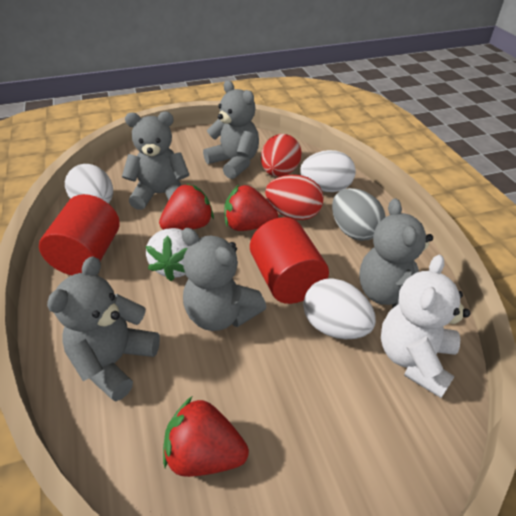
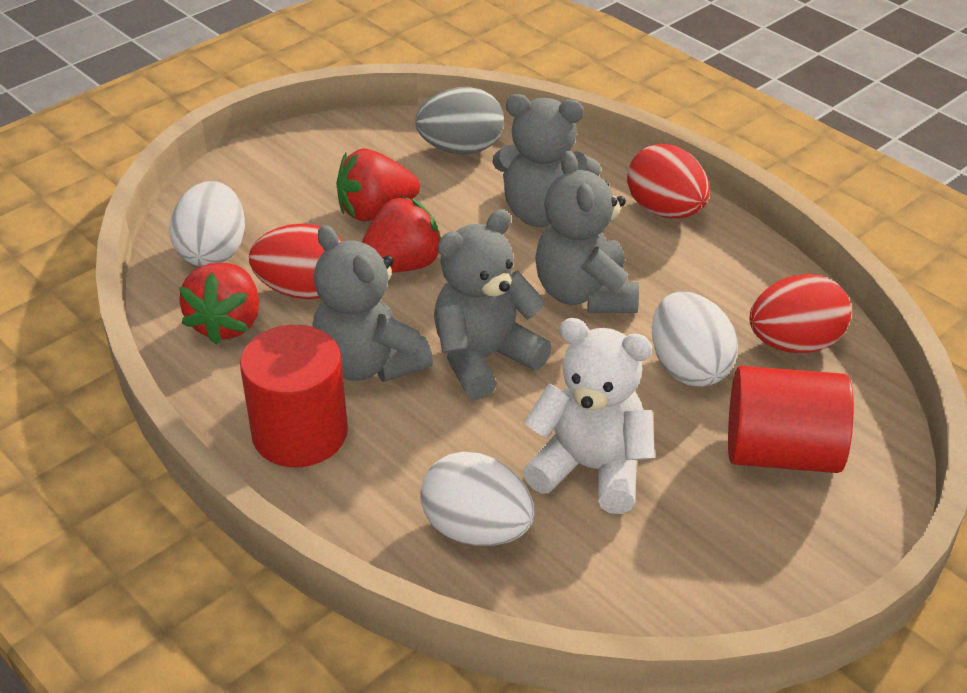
grey teddy bear: [47,256,160,401] [122,112,189,210] [181,228,266,331] [203,80,259,179] [359,198,433,309] = 5 -> [312,225,433,382] [434,209,552,400] [493,94,601,227] [535,151,639,313] = 4
red egg: [261,134,301,177] [265,175,324,220] = 2 -> [249,224,342,299] [627,143,710,219] [749,274,851,353] = 3
white strawberry: [146,228,189,281] = 1 -> none = 0

